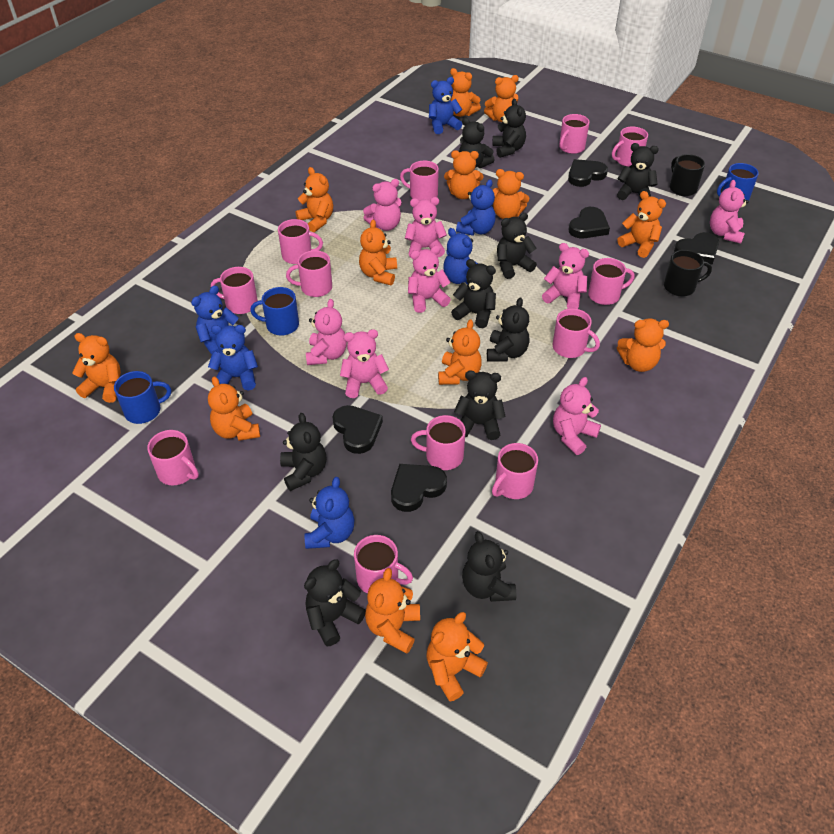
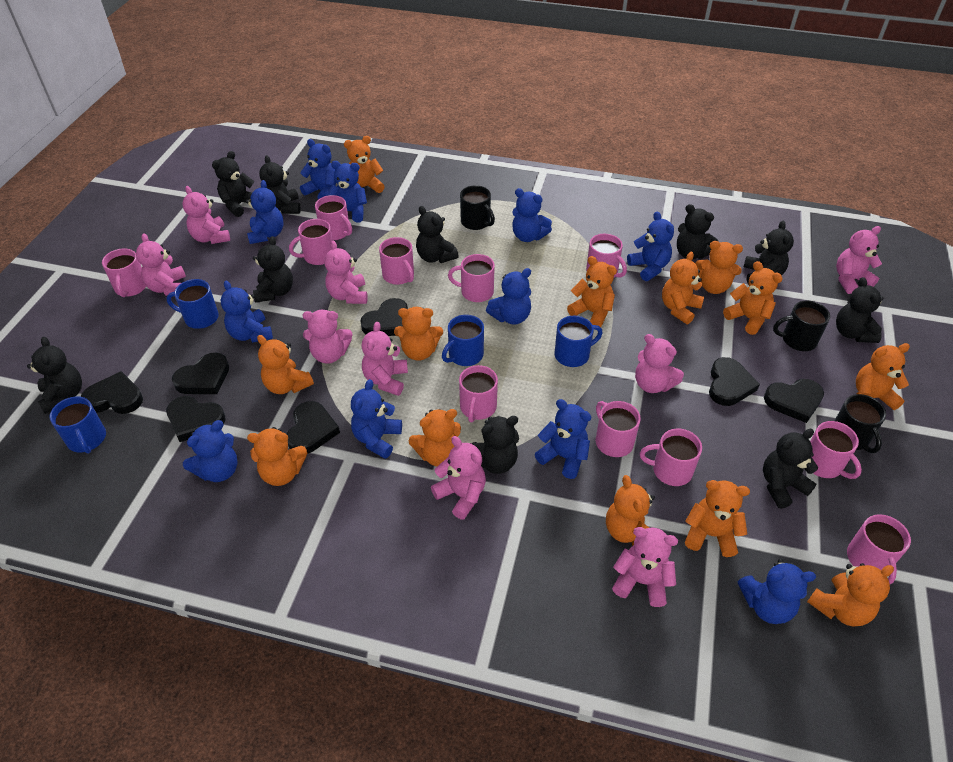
black heart: [332,405,383,454] [391,464,447,512] [568,159,608,187] [568,207,610,238] [674,232,719,265] = 5 -> [81,371,143,414] [166,396,226,442] [172,352,229,394] [287,401,340,454] [360,298,408,336] [709,357,760,406] [764,379,824,423] = 7
black mug: [664,250,712,296] [670,154,705,196] = 2 -> [460,185,495,230] [773,301,830,351] [835,394,886,453] = 3
blue mug: [114,371,171,424] [250,287,299,335] [717,163,759,201] = 3 -> [49,396,106,454] [166,279,219,329] [442,315,484,366] [554,316,603,367] = 4
blue teddy bear: [191,285,239,355] [208,325,258,390] [305,477,355,549] [429,77,462,134] [443,228,478,284] [456,179,496,236] = 6 -> [183,420,238,482] [220,281,273,343] [246,180,284,244] [300,139,336,199] [327,161,367,223] [351,379,402,459] [486,268,531,325] [512,188,552,242] [535,399,591,479] [627,212,674,281] [738,559,816,624] = 11
pink mug: [147,430,199,485] [211,267,258,314] [278,219,323,264] [286,250,332,297] [354,535,413,594] [400,161,439,201] [411,415,466,470] [492,443,538,499] [553,308,600,358] [559,114,589,154] [588,258,635,305] [612,127,648,167] = 12 -> [102,248,146,297] [289,219,333,265] [315,195,352,240] [379,237,414,285] [448,254,495,302] [459,365,498,422] [586,234,627,278] [596,401,641,457] [640,428,702,486] [810,421,862,479] [847,514,911,584] = 11
pink teddy bear: [306,299,347,365] [340,329,389,398] [363,179,402,231] [405,197,447,257] [408,246,451,313] [542,243,589,309] [553,377,601,455] [710,180,749,244] = 8 -> [136,233,186,296] [182,186,230,244] [302,310,352,364] [324,241,368,304] [362,322,408,396] [431,436,486,520] [612,527,678,607] [635,334,684,393] [836,226,882,294] = 9

